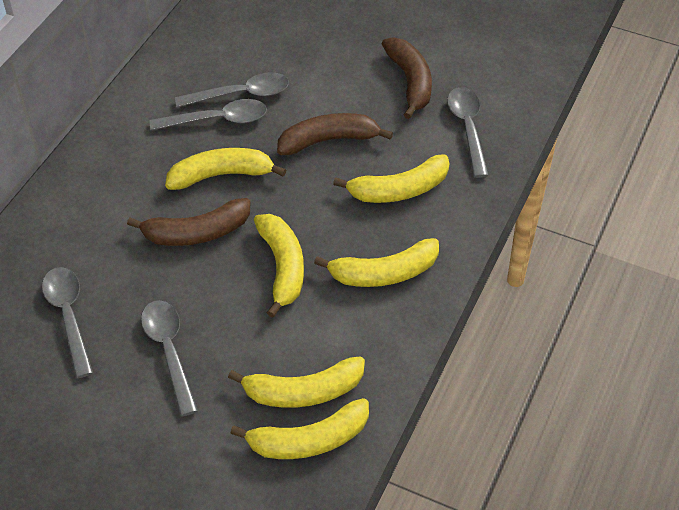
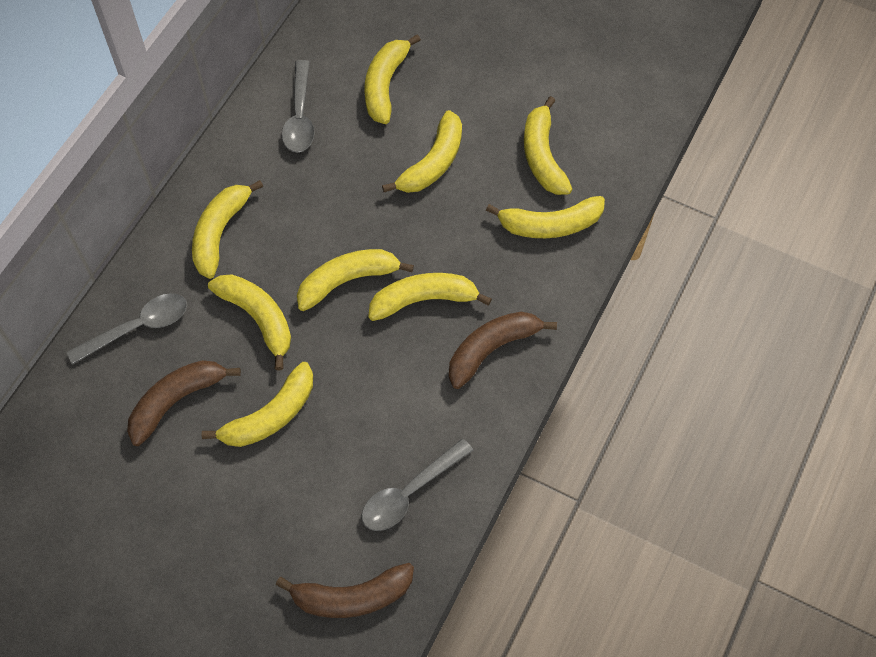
grey spoon: [42,267,93,378] [141,300,198,416] [150,99,267,130] [175,72,289,107] [447,87,489,178] = 5 -> [66,293,187,365] [282,60,315,153] [361,438,473,531] = 3
yellow banana: [165,148,286,190] [228,356,365,408] [230,398,369,459] [254,214,304,318] [314,238,439,287] [333,154,449,203] = 6 -> [192,180,263,279] [201,362,313,447] [208,274,291,370] [297,249,414,311] [364,34,421,124] [368,273,492,321] [382,110,462,193] [486,196,605,238] [524,96,573,195] = 9

